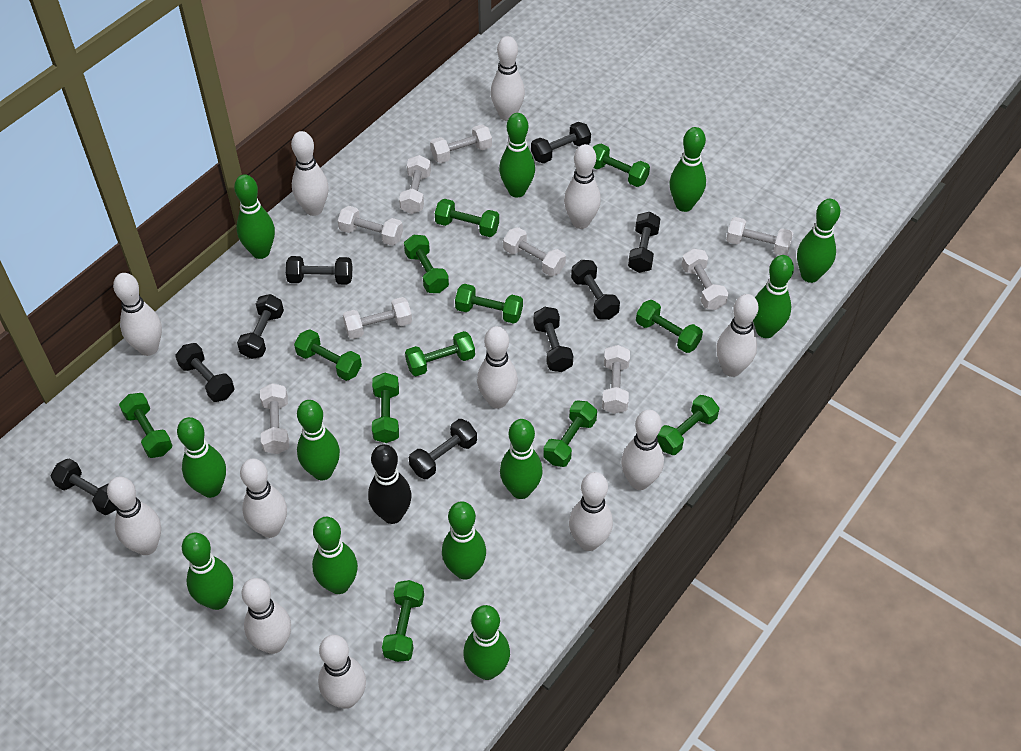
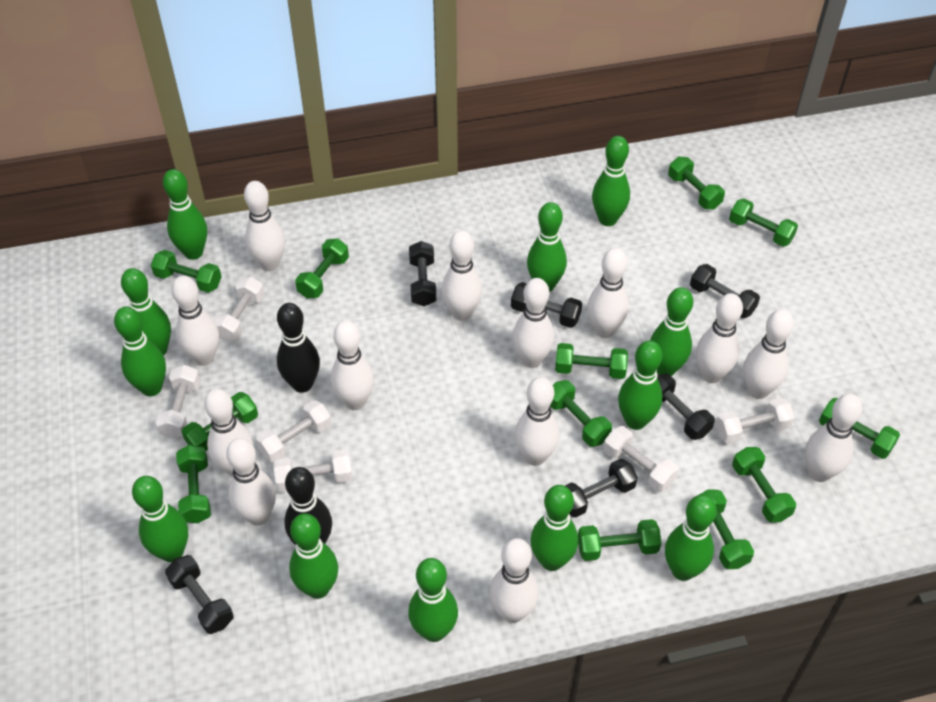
black bowling pin: [368,444,412,524] = 1 -> [277,303,320,393] [284,467,332,545] = 2
black dumbbell: [51,458,116,515] [175,343,234,402] [237,294,284,359] [286,256,353,285] [409,419,477,479] [531,122,591,163] [534,307,573,372] [571,260,620,320] [628,212,661,273] = 9 -> [165,555,234,634] [409,241,436,306] [511,282,582,328] [565,459,638,517] [657,374,715,440] [690,264,760,318] = 6
white bowling pin: [107,477,161,555] [113,273,162,356] [240,459,287,538] [242,578,291,654] [291,131,329,216] [318,635,366,709] [477,326,518,409] [491,36,525,121] [564,144,601,229] [569,472,613,551] [621,410,664,490] [716,294,759,377] = 12 -> [171,276,219,366] [204,389,254,476] [226,438,276,525] [244,181,285,271] [331,321,374,410] [442,230,482,321] [489,538,539,623] [512,278,554,368] [515,377,559,466] [587,248,629,338] [696,293,743,383] [743,309,794,399] [805,394,862,482] = 13
white dumbbell: [260,383,289,454] [338,206,403,246] [343,297,412,339] [399,155,431,214] [430,124,492,163] [503,227,566,277] [602,345,630,414] [681,249,728,310] [726,217,793,255] = 9 -> [156,365,201,439] [214,277,265,342] [256,400,332,462] [274,449,353,492] [603,426,679,492] [715,398,795,444] = 6

